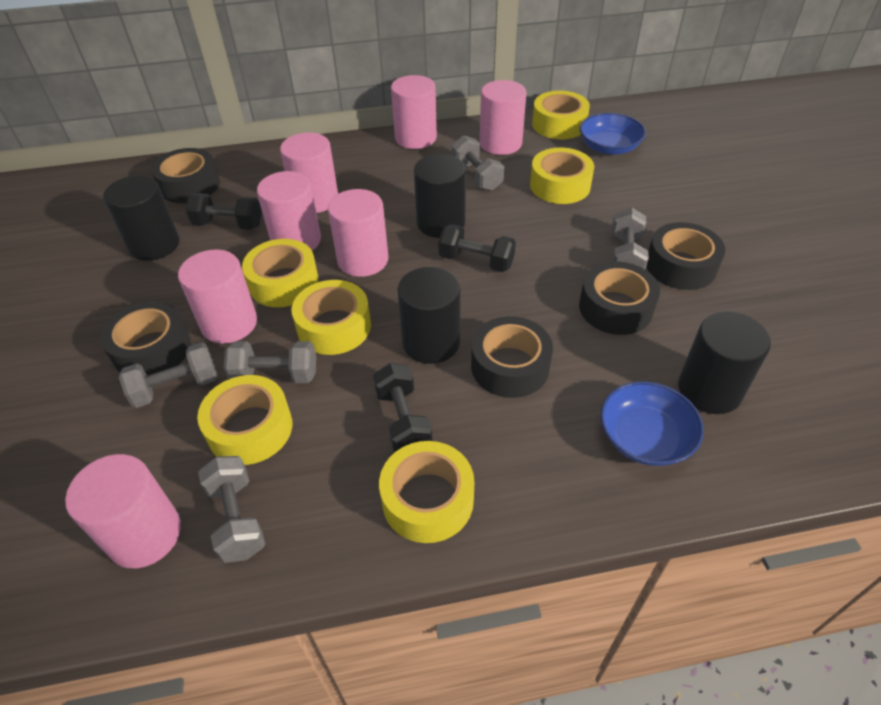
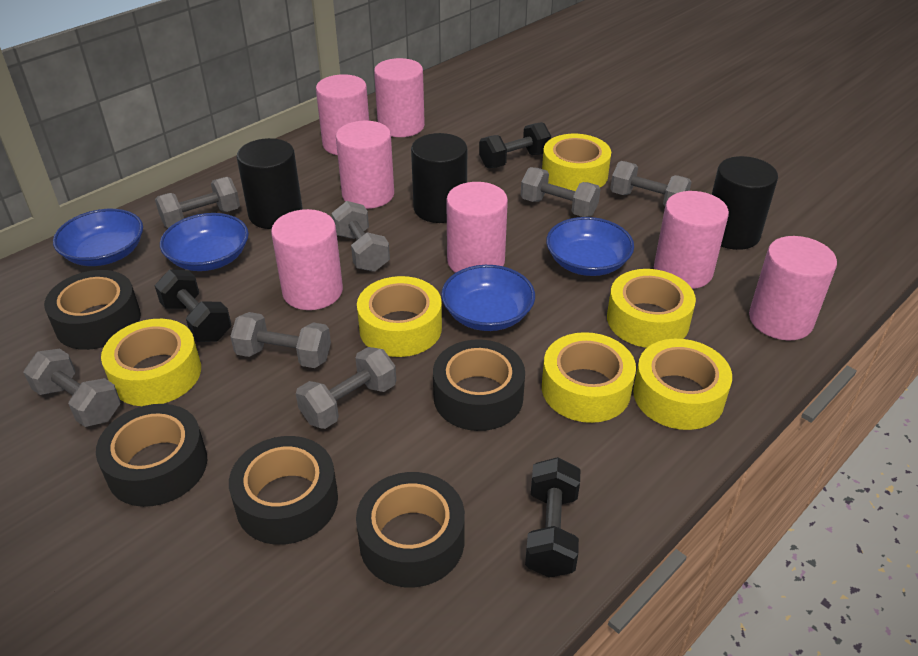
black cylinder: [103,175,180,261] [397,267,461,364] [414,154,466,238] [678,311,771,414] = 4 -> [237,138,303,229] [411,133,467,223] [712,156,778,250] = 3
blue bowl: [580,113,646,154] [600,381,704,466] = 2 -> [53,209,143,266] [160,213,249,271] [441,265,535,331] [546,217,634,276] = 4
grey dumbbell: [119,342,218,408] [198,456,265,563] [224,341,316,383] [452,135,504,191] [611,208,649,269] = 5 -> [23,349,121,427] [155,177,240,228] [230,312,331,368] [296,347,396,429] [331,201,390,272] [521,167,601,217] [610,161,691,206] = 7

